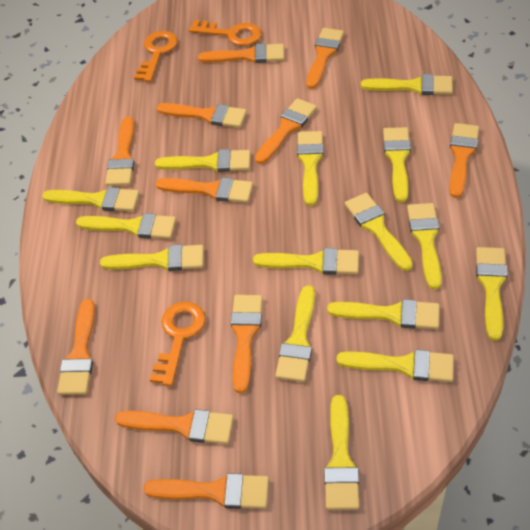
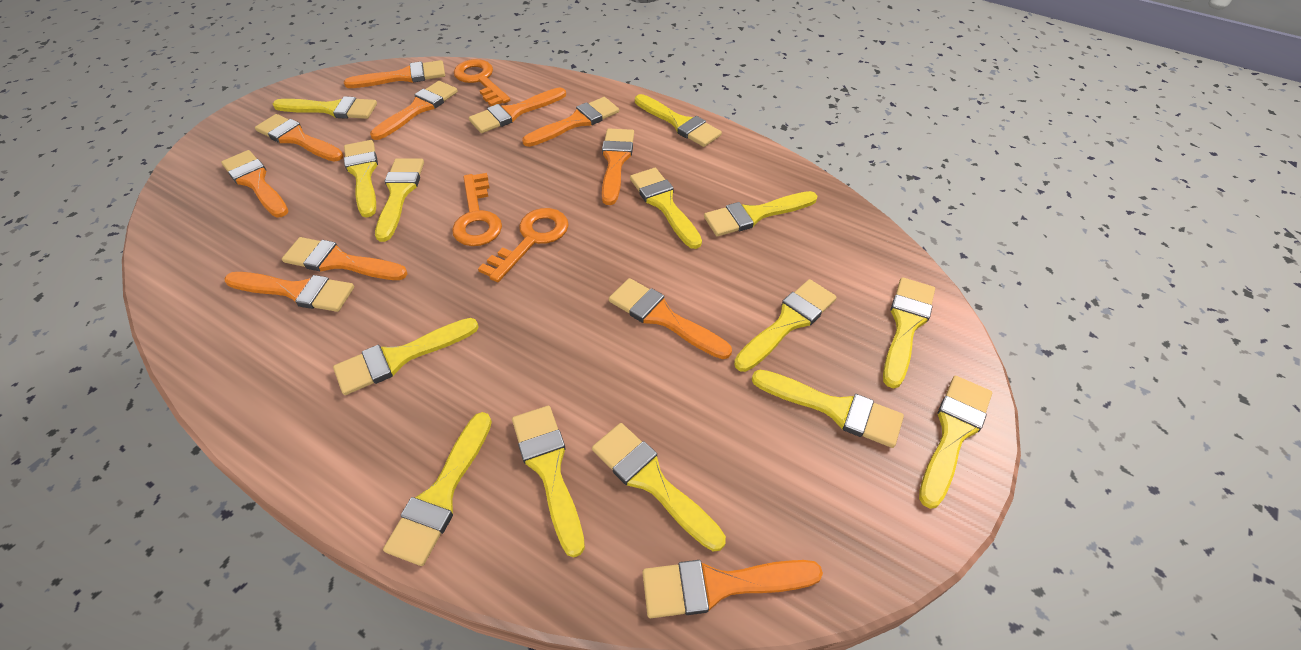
yellow brush: [42,187,139,211] [76,213,176,239] [100,244,204,271] [155,149,250,172] [253,248,359,275] [275,285,315,382] [297,131,324,206] [324,395,359,510] [327,299,440,329] [336,350,454,382] [345,193,413,271] [361,74,453,95] [383,127,411,202] [407,203,442,289] [476,247,508,341] = 15 -> [273,96,377,119] [333,318,479,395] [344,140,378,218] [375,158,424,242] [383,412,492,566] [512,406,585,557] [592,423,726,551] [630,168,702,249] [635,94,722,147] [704,191,817,236] [734,279,837,372] [752,370,904,448] [883,277,935,388] [919,376,992,509] = 14

